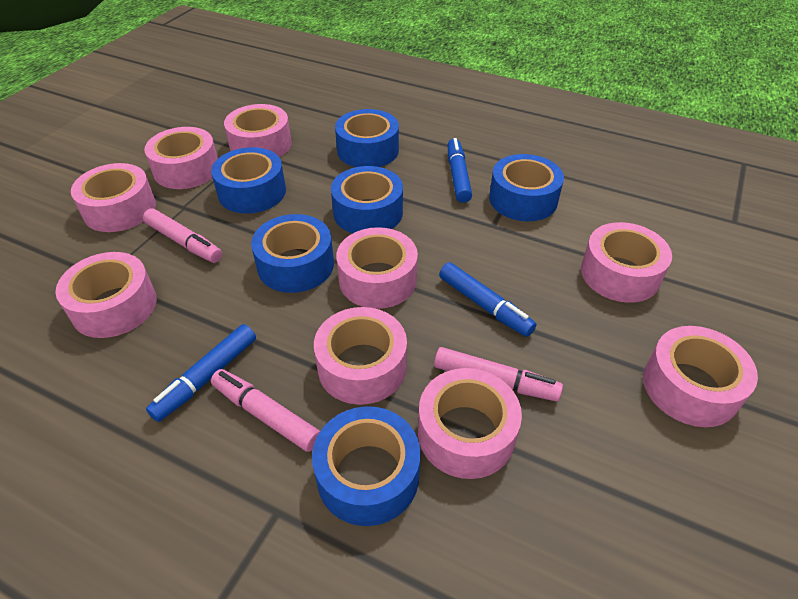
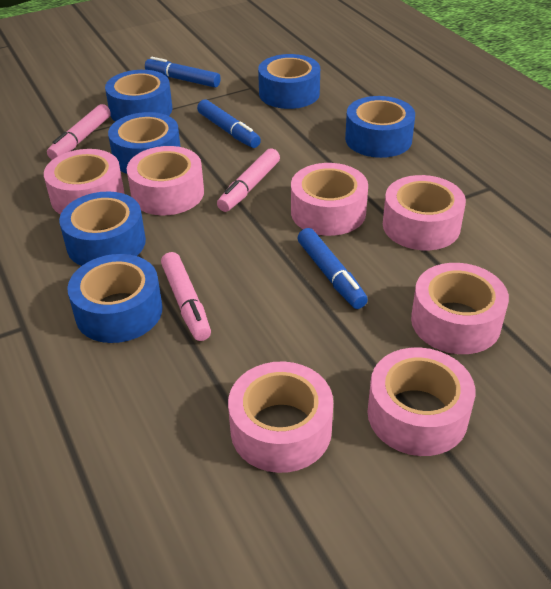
pink tape: [56,252,157,338] [71,163,156,232] [144,127,218,189] [224,104,292,157] [314,307,407,405] [336,227,418,309] [418,368,522,479] [581,222,672,303] [643,326,758,427] = 9 -> [44,149,124,215] [127,146,204,215] [228,361,333,473] [291,163,368,236] [367,347,475,456] [383,175,466,250] [411,263,509,354] = 7

